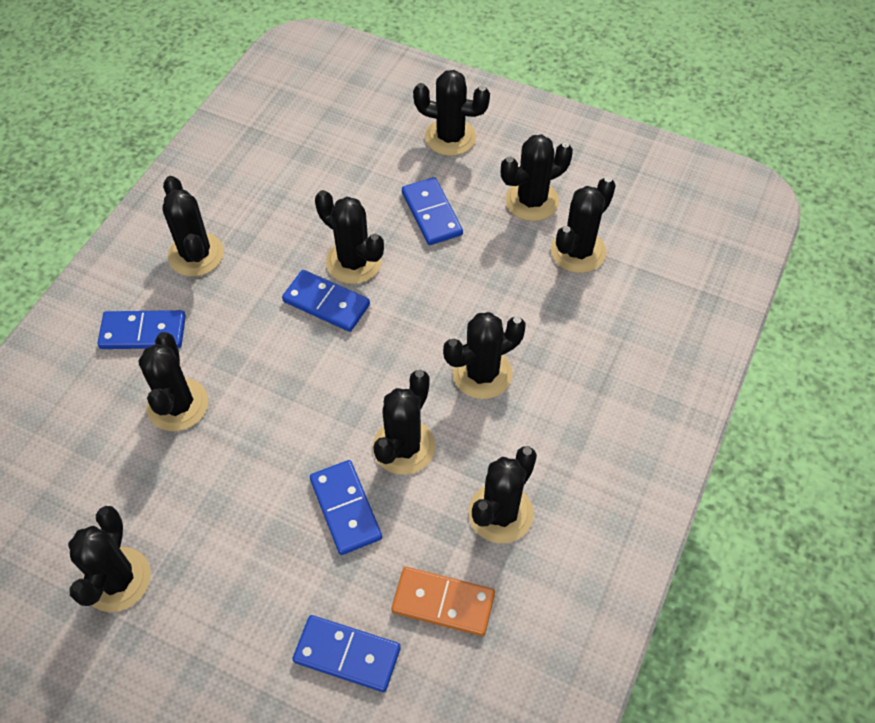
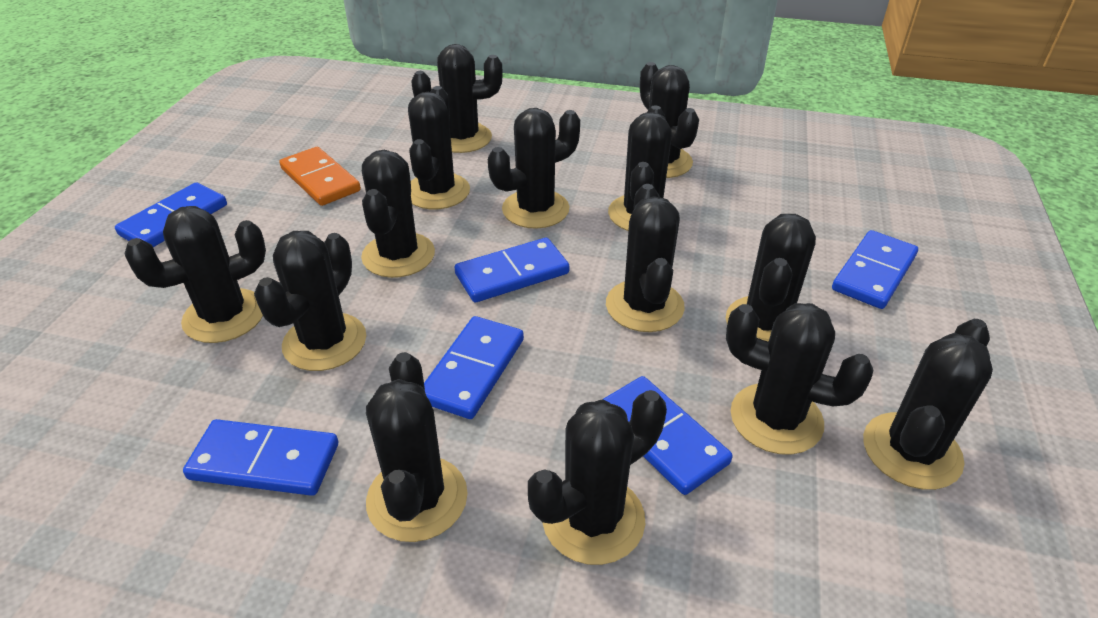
black cactus: [68,506,151,612] [138,332,208,431] [162,176,224,276] [315,190,384,284] [373,370,435,475] [413,70,490,156] [443,312,526,399] [468,447,537,543] [501,135,573,221] [551,176,616,273] = 10 -> [124,206,266,343] [254,231,366,371] [361,150,435,278] [366,352,468,542] [408,86,470,209] [411,44,503,153] [488,108,580,229] [528,390,667,565] [606,184,685,332] [608,106,672,231] [640,62,699,178] [726,214,816,342] [726,303,874,455] [863,319,993,490] = 14
blue domino: [97,310,186,349] [282,270,370,332] [293,615,401,692] [310,460,382,555] [402,177,463,245] = 5 -> [115,183,227,247] [183,419,338,496] [424,316,524,419] [455,238,570,302] [602,376,733,495] [832,230,918,309] = 6

